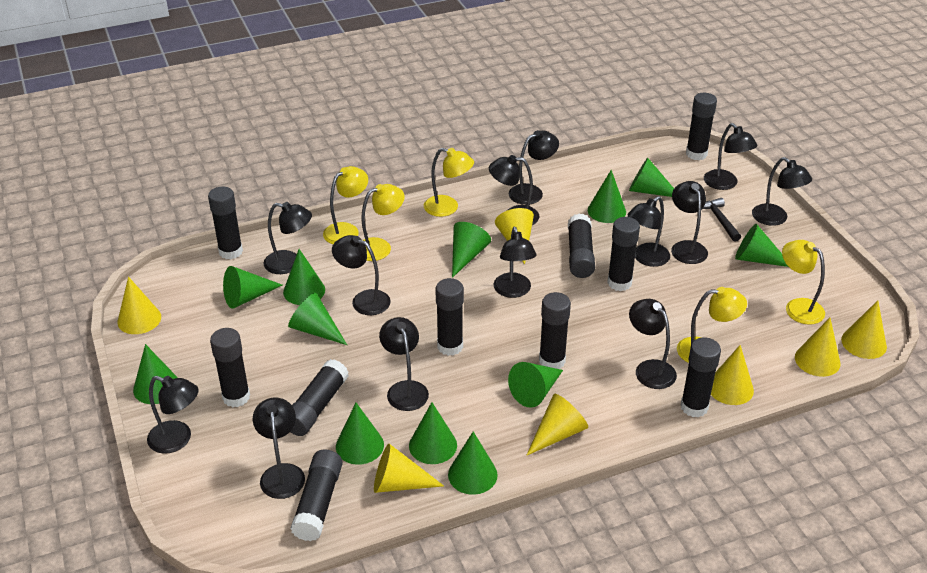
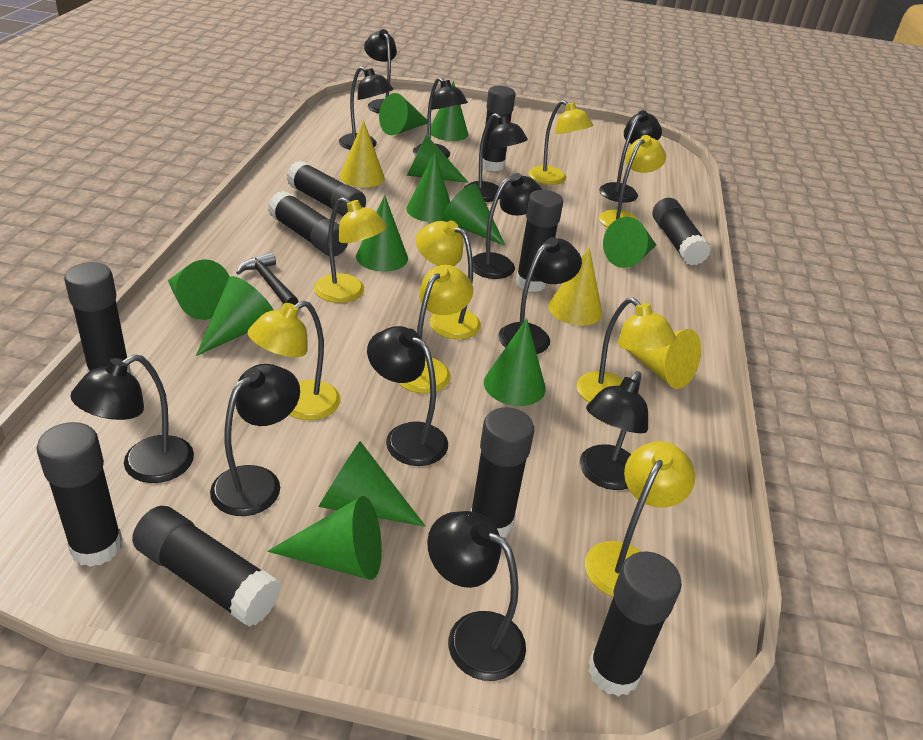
black lamp: [147,376,199,454] [253,398,305,499] [264,202,312,274] [332,235,391,315] [379,317,429,411] [489,155,540,225] [494,227,537,298] [509,130,559,205] [628,196,670,267] [629,299,677,389] [671,181,708,264] [704,123,757,190] [752,157,812,226] = 13 -> [70,354,194,483] [210,364,300,516] [339,66,393,150] [364,29,397,113] [367,326,448,466] [413,77,468,158] [427,511,526,681] [464,113,528,202] [472,173,542,279] [498,237,582,354] [580,371,648,490] [599,110,662,203] = 12
yellow cone: [118,276,161,334] [374,444,444,493] [495,208,534,264] [526,394,588,456] [711,345,754,405] [795,318,841,377] [841,300,887,359] = 7 -> [340,120,385,188] [548,247,602,326] [627,329,701,389] = 3
yellow lamp: [323,166,368,244] [361,184,405,261] [424,148,474,217] [677,287,747,363] [782,240,825,325] = 5 -> [248,301,341,420] [314,197,387,303] [399,265,473,393] [416,221,481,339] [528,100,593,185] [577,298,676,403] [585,441,695,597] [599,135,666,228] = 8

